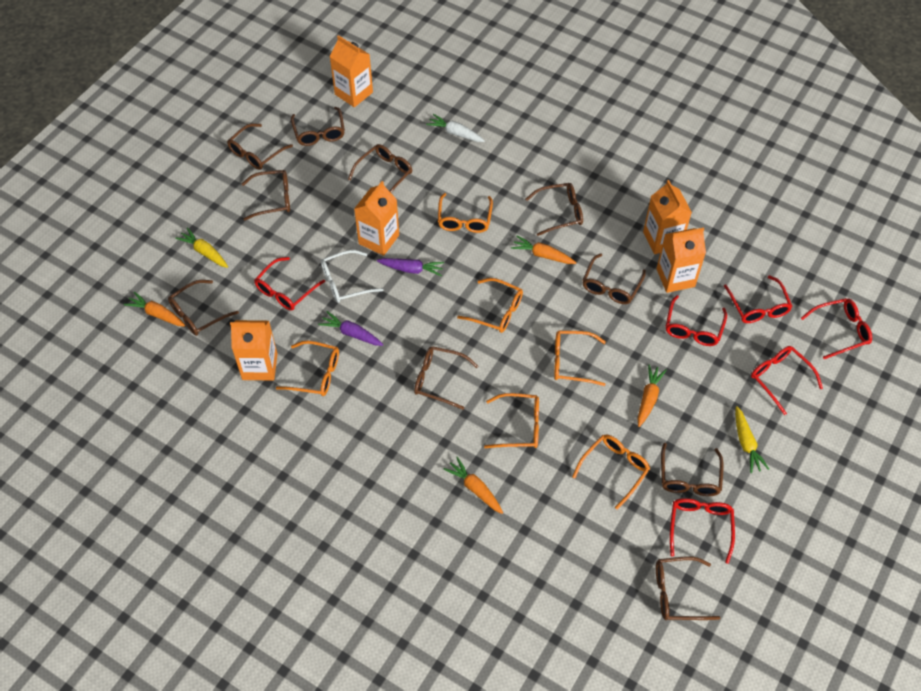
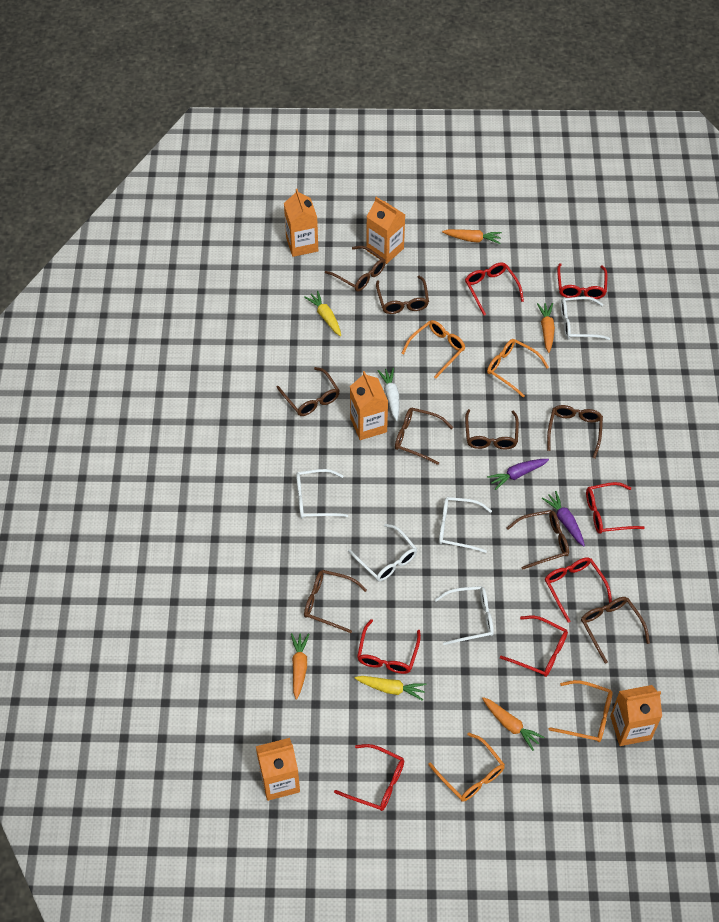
brown glasses: [168,280,239,336] [227,123,293,170] [242,170,290,221] [291,107,345,146] [348,144,412,193] [414,346,478,410] [525,183,583,236] [582,253,646,304] [656,557,720,620] [661,443,724,496] = 10 -> [276,367,340,416] [304,570,367,633] [325,246,386,292] [376,276,429,314] [395,408,453,465] [465,409,519,450] [507,510,569,570] [547,405,603,459] [581,597,650,663] = 9
orange glasses: [276,341,339,396] [438,193,493,233] [457,278,523,333] [484,393,539,448] [554,331,606,386] [572,434,650,510] = 6 -> [401,320,466,379] [428,733,505,802] [487,339,549,398] [549,680,613,742] = 4
red glasses: [254,257,325,310] [666,295,727,346] [670,498,735,564] [724,275,793,323] [751,346,823,415] [801,298,872,359] = 6 -> [334,744,404,811] [357,619,421,674] [465,263,524,316] [500,616,568,677] [545,557,612,622] [557,263,607,299] [586,482,645,534] = 7
white glasses: [321,250,384,303] = 1 -> [296,469,348,519] [348,524,417,582] [434,586,494,645] [439,497,492,553] [561,296,610,340] = 5

